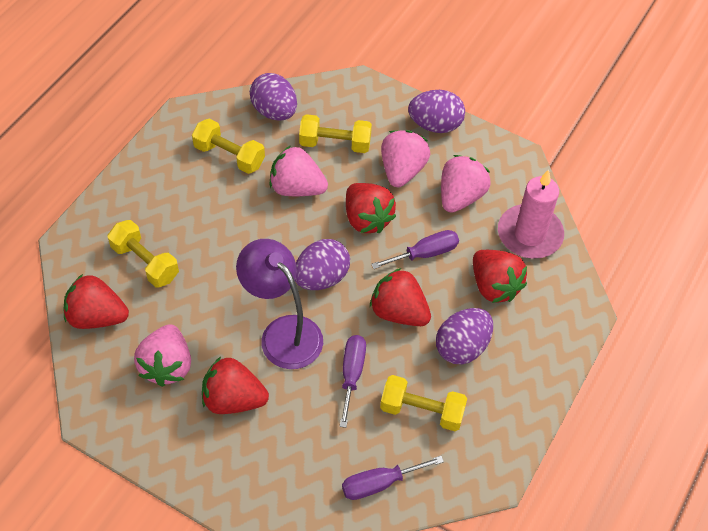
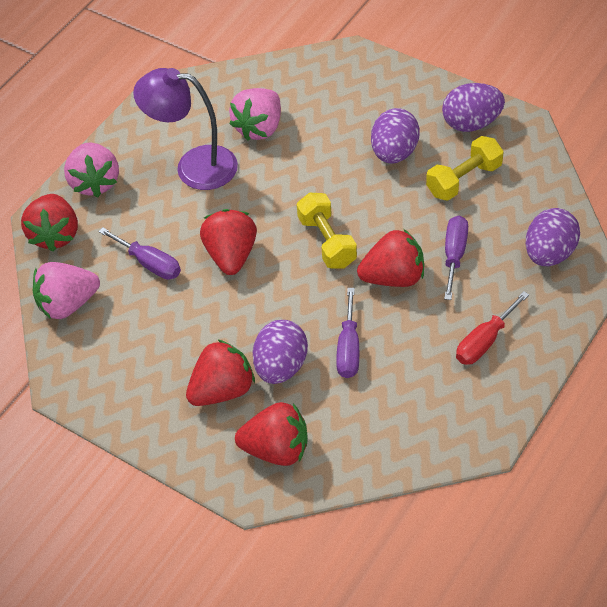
pink candle: [498,169,564,259] = 1 -> none = 0
pink strawberry: [134,324,191,387] [270,145,328,196] [381,130,430,187] [441,155,491,213] = 4 -> [33,262,100,319] [64,142,119,197] [229,88,281,141] = 3
red screwdriver: none = 0 -> [456,291,529,365] = 1
yellow dumbbell: [107,220,179,287] [192,119,265,174] [299,114,372,153] [380,375,467,431] = 4 -> [297,193,357,269] [426,136,504,200] = 2

